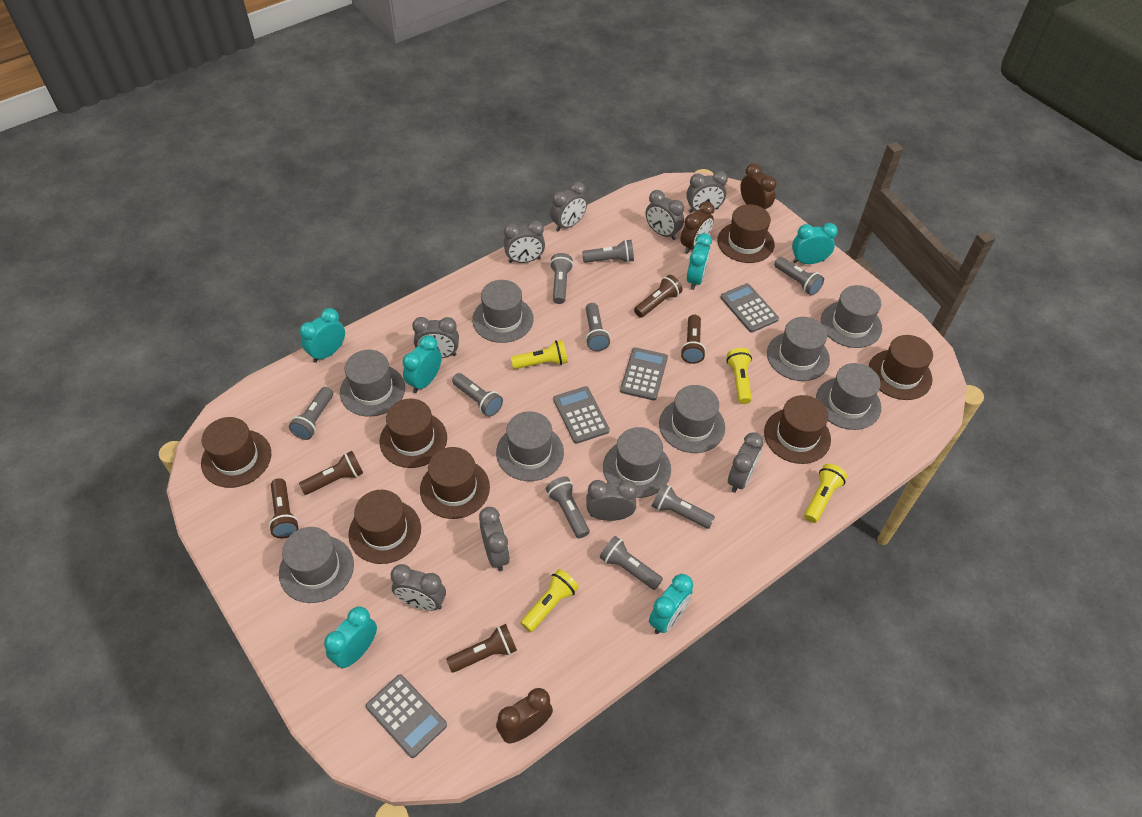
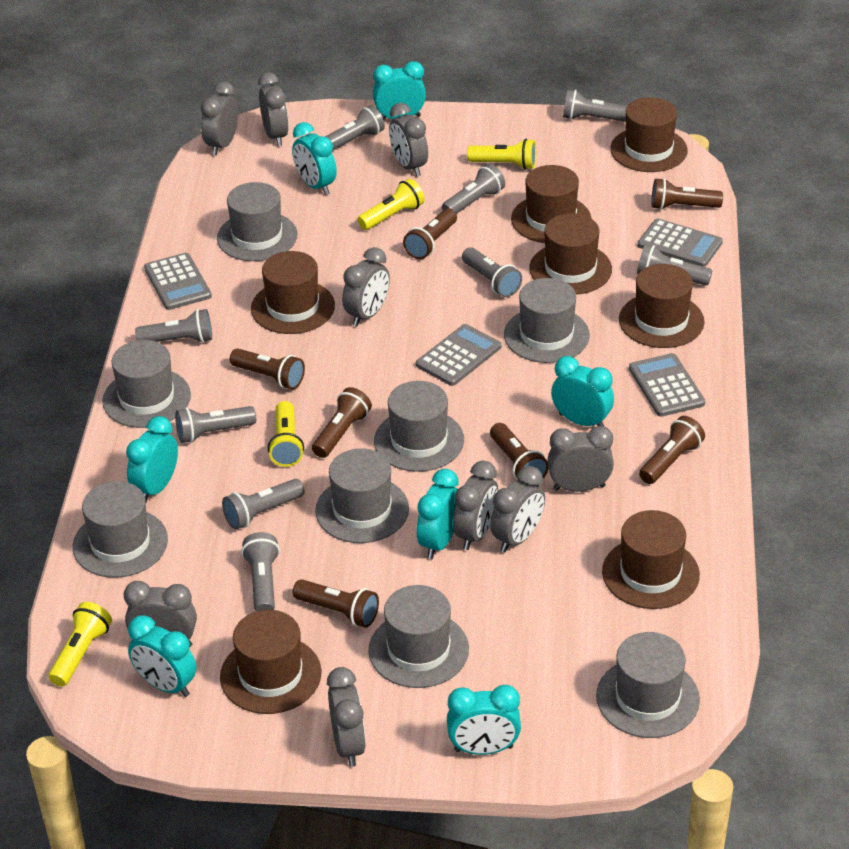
brown clock: [496,688,553,744] [680,201,714,254] [740,163,776,209] = 3 -> none = 0
brown flashlight: [269,478,299,538] [299,451,363,495] [446,624,517,672] [634,275,683,318] [681,315,706,364] = 5 -> [230,348,305,390] [293,579,379,628] [312,387,372,458] [403,209,457,259] [490,423,549,480] [639,416,705,484] [651,178,723,210] = 7
grey hat: [279,527,354,603] [340,350,405,417] [472,280,533,343] [496,411,564,481] [603,427,671,498] [659,385,725,453] [767,317,830,381] [816,363,881,430] [821,285,882,348] = 9 -> [73,481,168,578] [102,340,191,428] [217,182,297,261] [315,448,409,543] [368,585,469,688] [374,381,464,472] [504,278,590,363] [596,632,700,738] = 8
turquoise clock: [300,308,345,363] [324,606,377,669] [403,335,442,393] [649,574,693,634] [687,233,712,290] [792,223,838,264] = 6 -> [126,416,178,502] [128,615,196,697] [292,122,337,195] [373,61,426,120] [416,469,458,559] [447,685,521,755] [551,356,614,426] = 7

